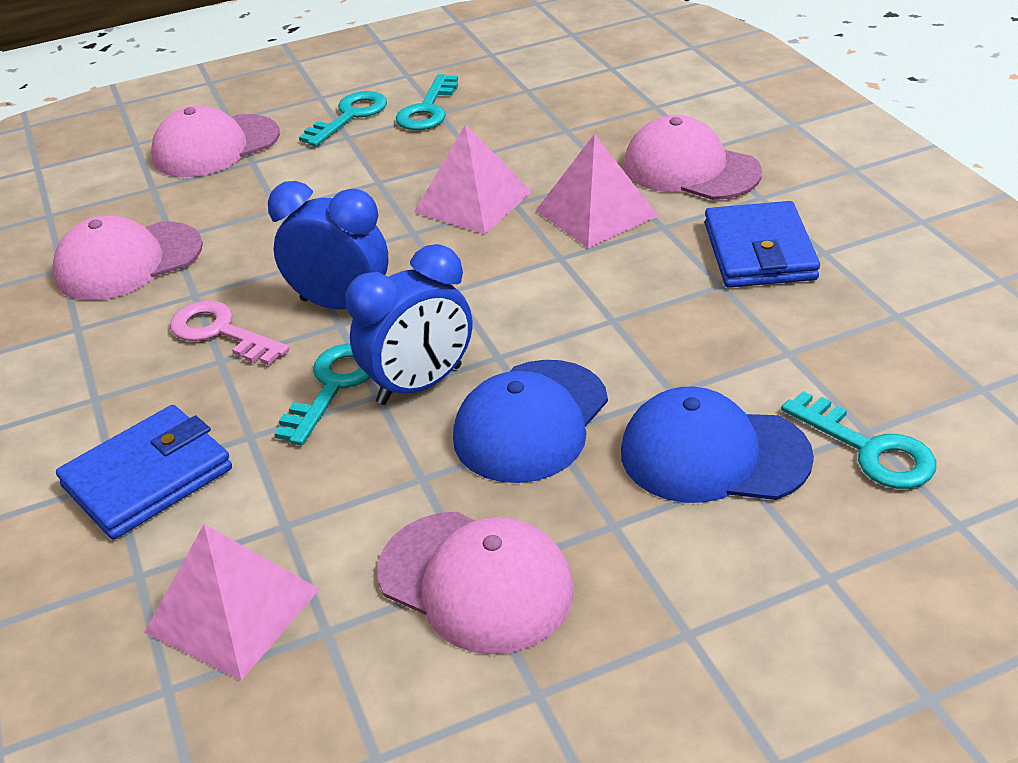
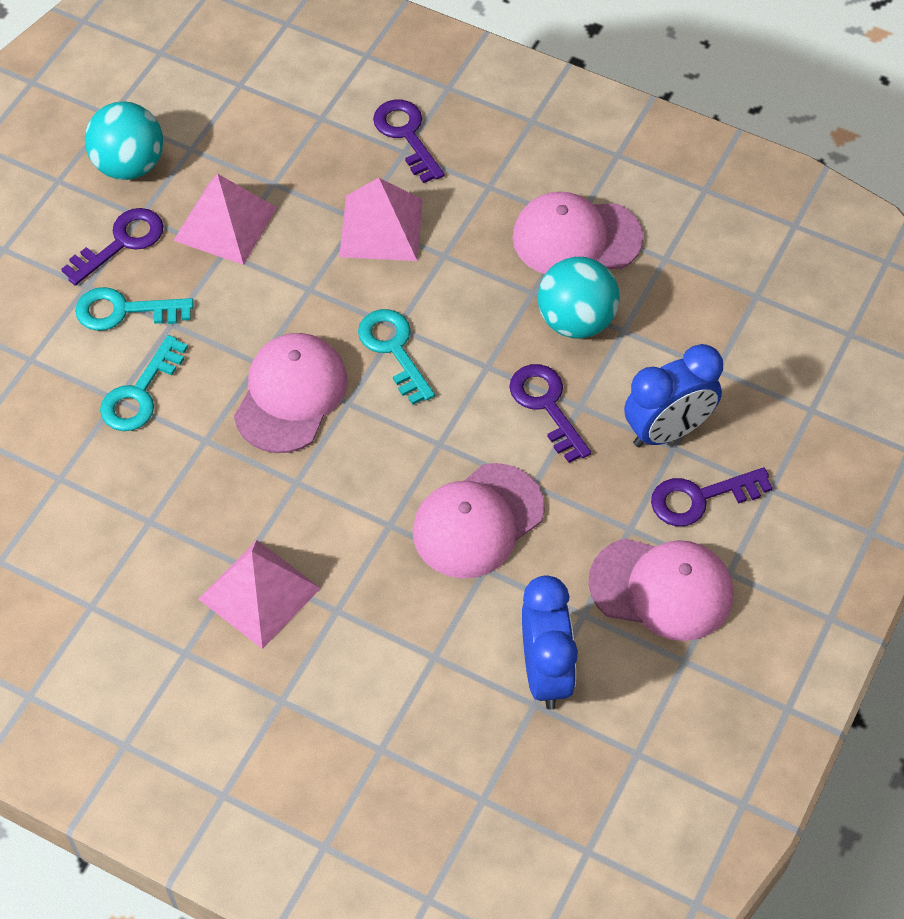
blue cap: [453,360,608,483] [621,387,814,503] = 2 -> none = 0
blue wallet: [56,405,232,539] [705,201,820,288] = 2 -> none = 0
pink key: [170,300,290,365] = 1 -> none = 0
purple key: none = 0 -> [61,208,164,285] [373,100,444,183] [509,364,591,463] [651,467,773,526] = 4
turquoise ball: none = 0 -> [85,101,163,180] [538,257,620,338] = 2
turquoise key: [275,343,371,445] [299,91,387,147] [396,74,458,130] [781,391,936,489] = 4 -> [75,287,193,331] [100,335,188,431] [358,309,435,405] = 3

